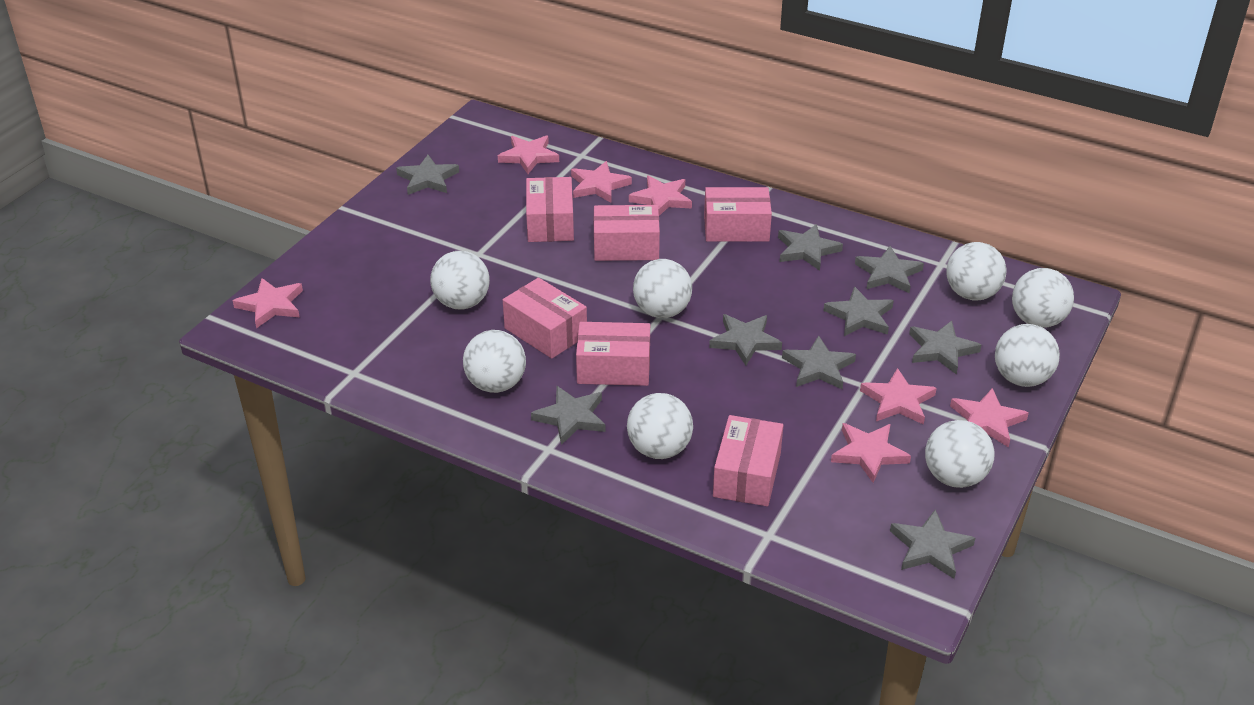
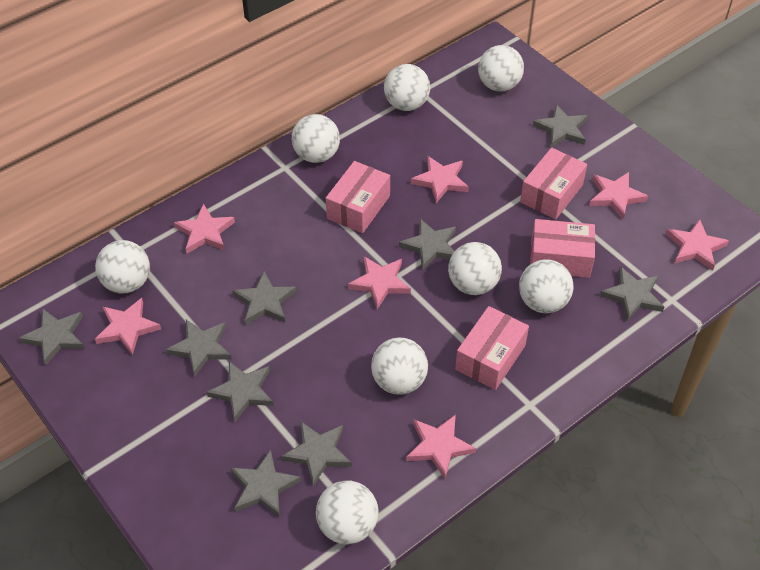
pink box: [503,278,587,359] [526,177,574,242] [576,322,650,386] [594,205,660,261] [704,187,772,242] [713,415,783,506] = 6 -> [326,161,390,233] [455,306,529,390] [520,148,587,220] [530,219,595,278] = 4

